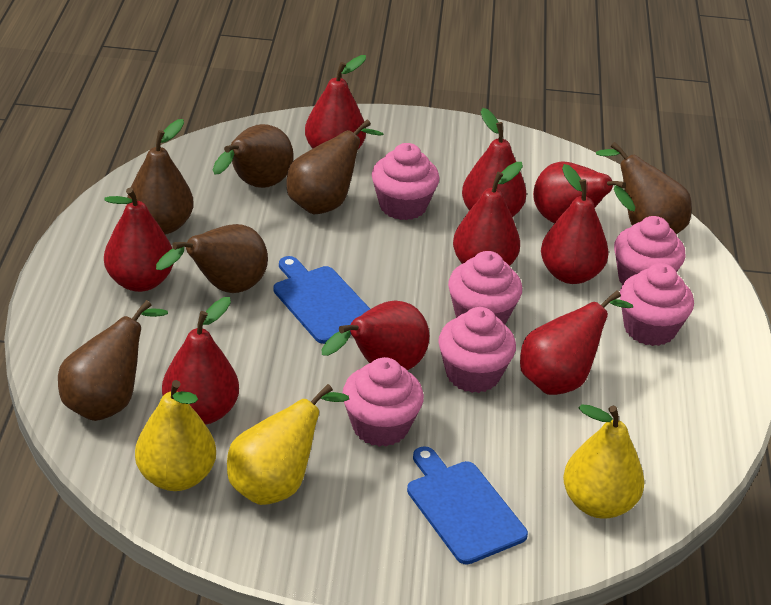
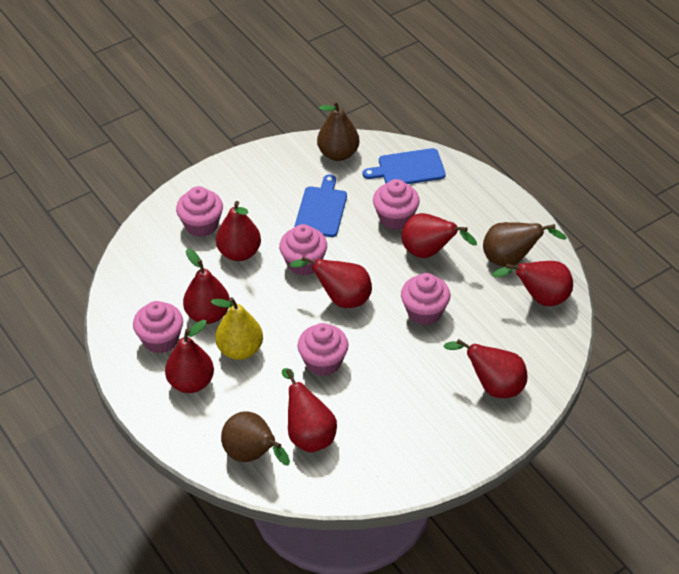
brown pear: [58,300,168,421] [127,119,194,235] [156,224,268,293] [213,124,294,188] [286,120,384,214] [596,142,692,234] = 6 -> [221,411,290,466] [317,101,359,161] [483,222,567,267] = 3
red pear: [104,187,173,292] [162,297,239,425] [305,55,366,149] [321,301,429,370] [453,162,523,266] [462,108,527,217] [520,291,633,395] [533,162,635,223] [541,164,609,284] = 9 -> [165,320,214,393] [183,249,230,324] [216,201,261,261] [282,368,337,453] [289,256,372,308] [401,213,477,258] [444,339,528,398] [492,261,573,306] = 8
yellow pear: [135,380,216,491] [227,384,349,505] [563,404,645,519] = 3 -> [211,297,263,360] = 1

